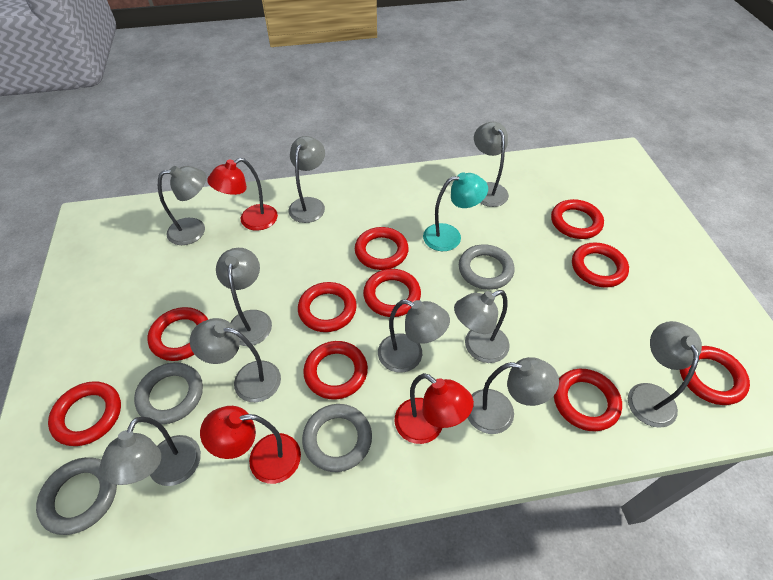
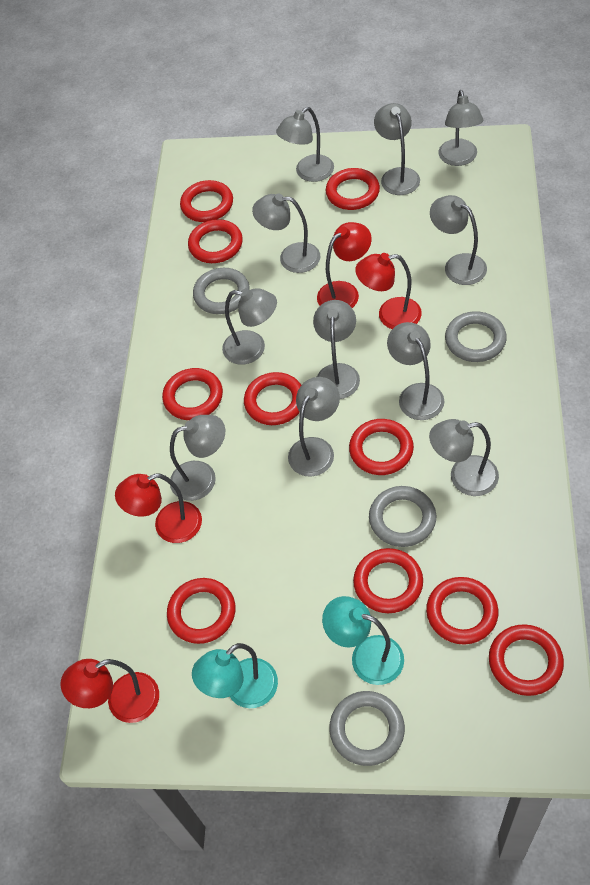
grey lamp: [99,417,201,486] [158,166,206,245] [190,318,281,402] [216,248,272,346] [289,136,325,223] [378,299,450,372] [454,290,510,363] [467,357,559,434] [474,122,509,207] [628,321,702,428] = 10 -> [170,415,225,501] [222,288,277,365] [252,194,320,273] [276,107,334,182] [288,377,340,477] [313,300,360,399] [374,103,420,195] [387,322,444,420] [429,419,499,496] [430,195,487,285] [438,90,483,166] = 11
red lamp: [200,406,301,484] [207,158,278,231] [395,373,474,444] = 3 -> [61,659,159,723] [115,474,202,543] [317,222,371,308] [355,253,422,329] = 4
turquoise lamp: [423,172,488,251] = 1 -> [192,643,278,708] [322,596,404,685] = 2

